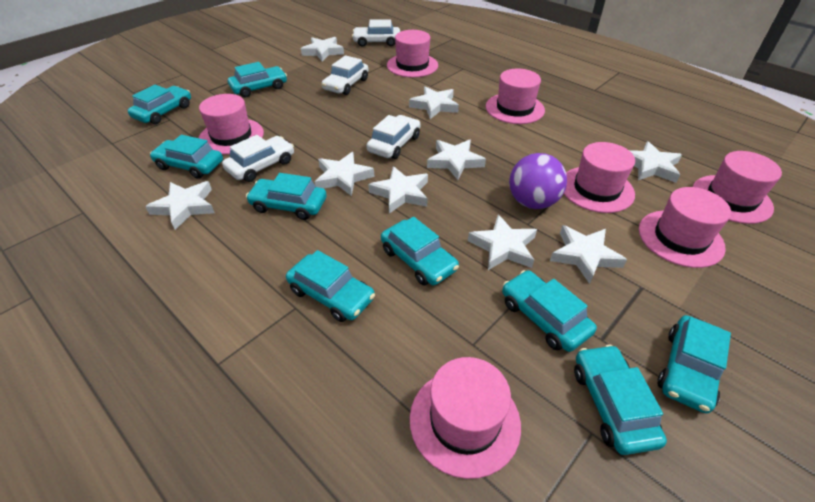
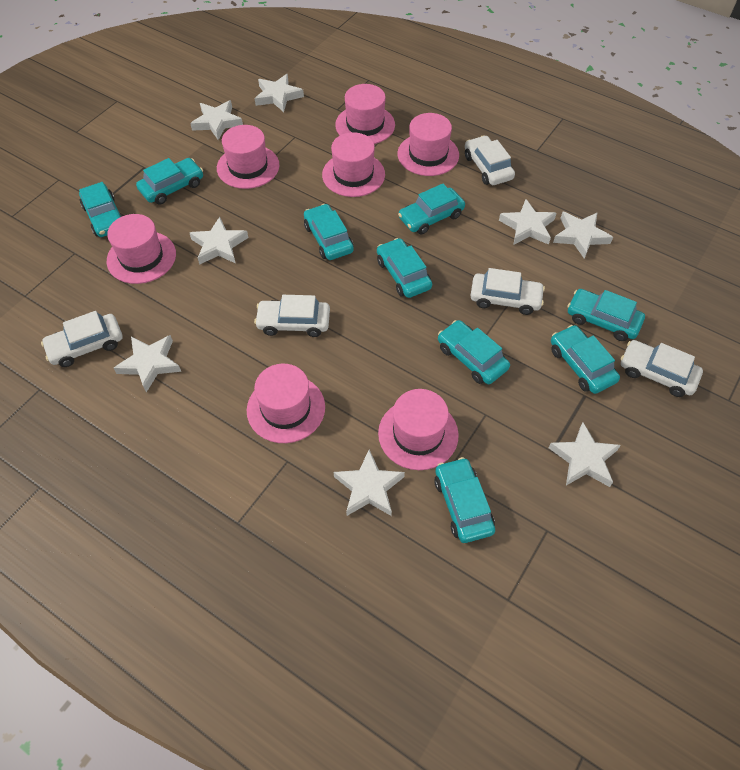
purple ball: [509,153,567,209] = 1 -> none = 0
white car: [222,135,294,182] [322,55,369,95] [352,19,400,47] [366,115,421,159] = 4 -> [41,311,122,367] [254,295,330,337] [465,135,515,185] [470,268,545,315] [621,340,703,397] = 5
white star: [145,181,215,230] [301,37,344,61] [315,152,374,196] [368,166,428,213] [409,86,459,119] [427,139,486,180] [468,214,537,270] [550,225,627,284] [629,141,682,183] = 9 -> [114,335,181,392] [190,100,243,140] [190,217,248,265] [255,74,304,112] [334,449,405,516] [499,199,557,245] [549,423,621,487] [553,212,613,259] = 8

